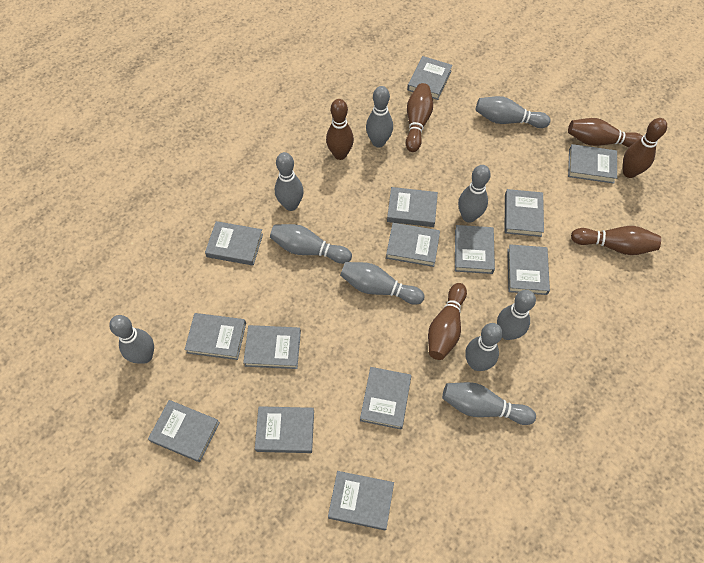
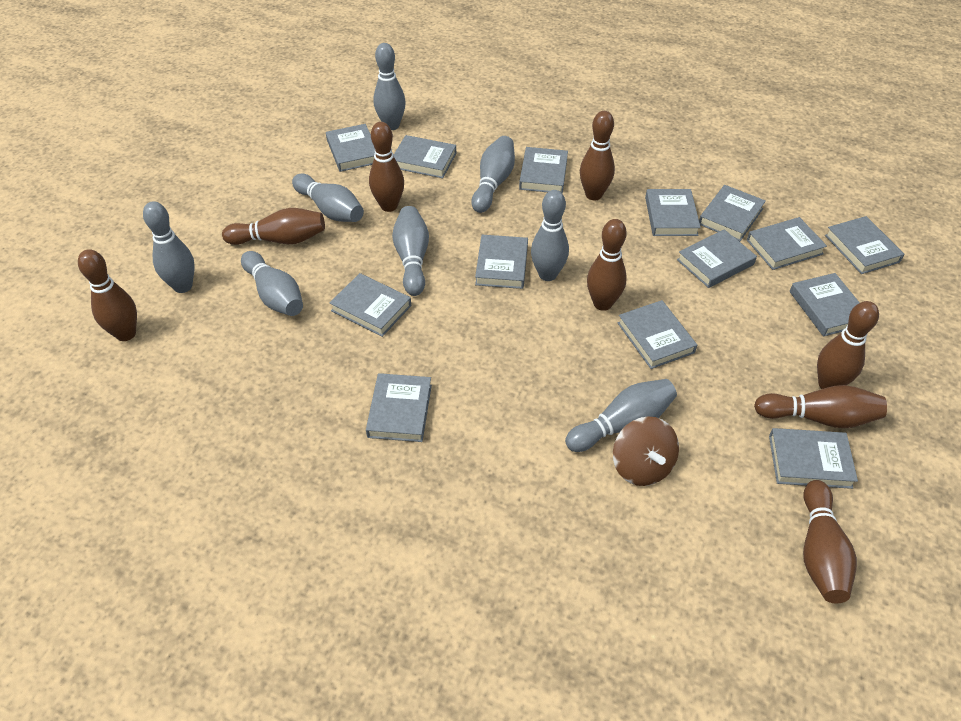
brown bowling pin: [326,99,354,160] [406,83,433,152] [428,283,467,360] [568,118,643,148] [571,226,661,255] [623,118,667,178] = 6 -> [78,249,137,341] [222,208,325,245] [369,122,404,212] [580,111,615,200] [587,219,627,311] [754,385,887,428] [803,480,857,603] [817,301,879,389] = 8
brown spinning top: none = 0 -> [613,416,679,486] = 1
grey bowling pin: [109,315,154,364] [270,224,352,264] [275,152,304,211] [340,262,424,305] [366,86,393,148] [442,382,536,425] [458,165,491,223] [465,323,503,371] [476,96,550,128] [497,290,536,340] = 10 -> [143,201,195,293] [241,251,303,316] [292,174,364,222] [373,43,406,130] [392,206,429,296] [471,136,515,213] [531,190,569,281] [565,379,677,452] = 8

